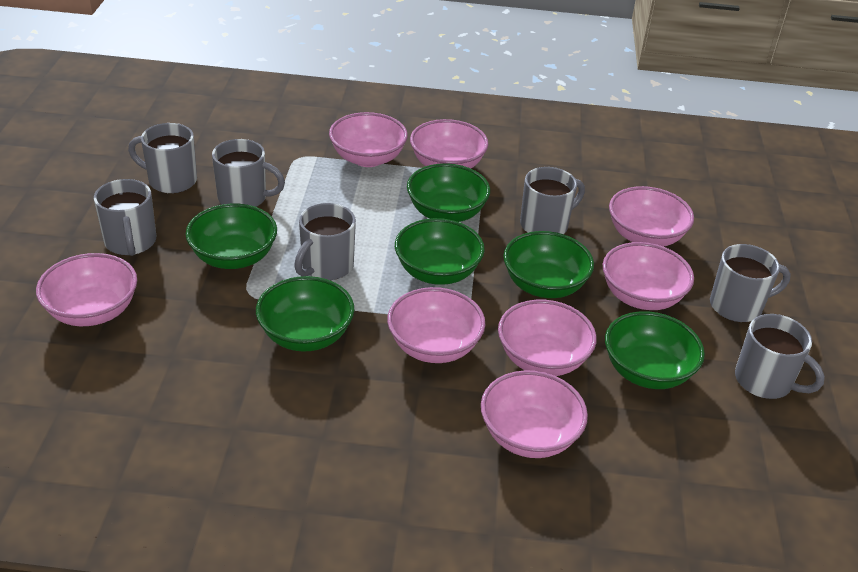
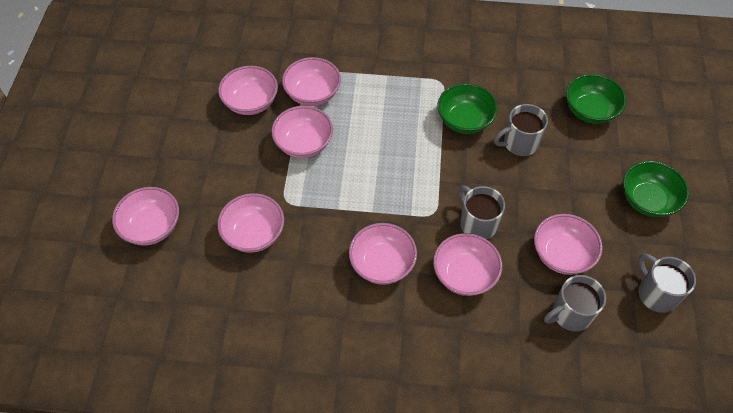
green bowl: [185,204,277,269] [256,276,355,352] [395,218,485,285] [407,163,490,222] [503,231,594,298] [605,311,705,389] = 6 -> [437,83,498,134] [566,74,627,124] [623,161,689,217] = 3
grey mug: [94,179,156,256] [128,123,197,193] [212,139,285,207] [294,203,356,280] [520,167,585,234] [710,244,791,322] [735,314,825,399] = 7 -> [459,186,505,239] [494,104,548,156] [544,275,606,332] [638,253,696,313] = 4

